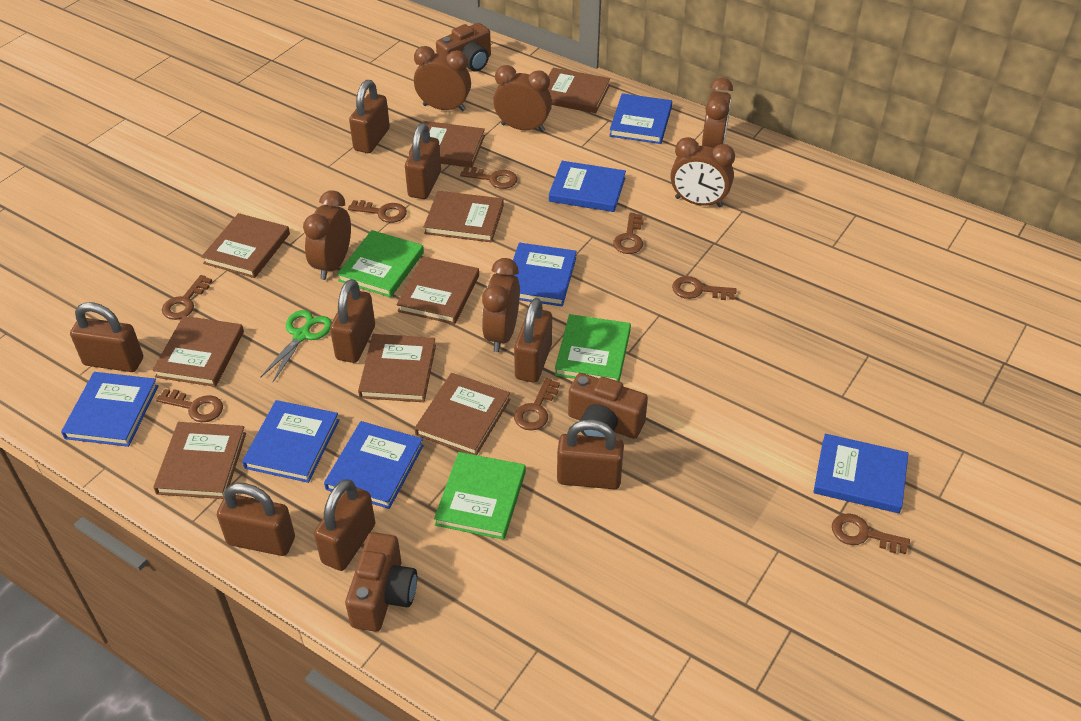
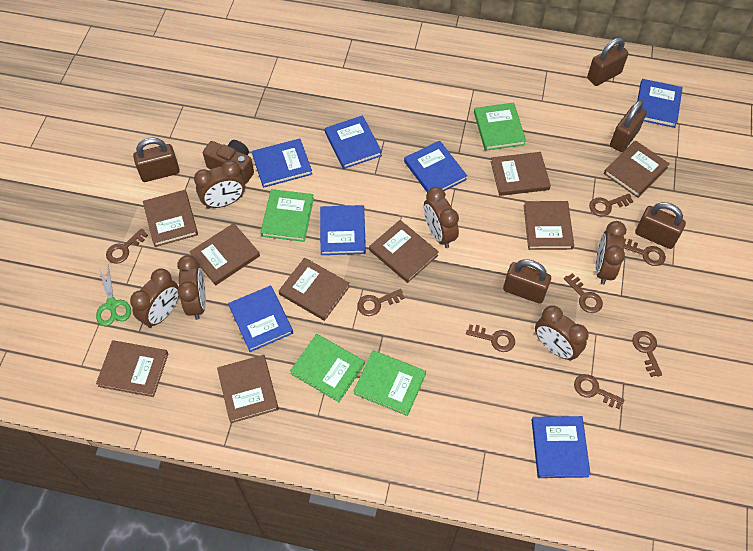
brown camera: [345,532,417,632] [436,23,491,71] [568,373,648,439] = 3 -> [203,140,254,184] = 1
brown padlock: [70,302,143,372] [217,483,295,556] [314,479,376,571] [330,279,375,363] [349,80,390,153] [405,123,441,199] [514,298,552,383] [557,419,624,489] = 8 -> [133,138,180,182] [503,259,551,304] [587,37,628,86] [610,100,647,152] [635,202,686,249] = 5
green book: [337,230,424,297] [434,452,526,540] [555,314,631,382] = 3 -> [260,189,314,242] [290,334,365,402] [354,350,426,416] [474,103,526,151] = 4

